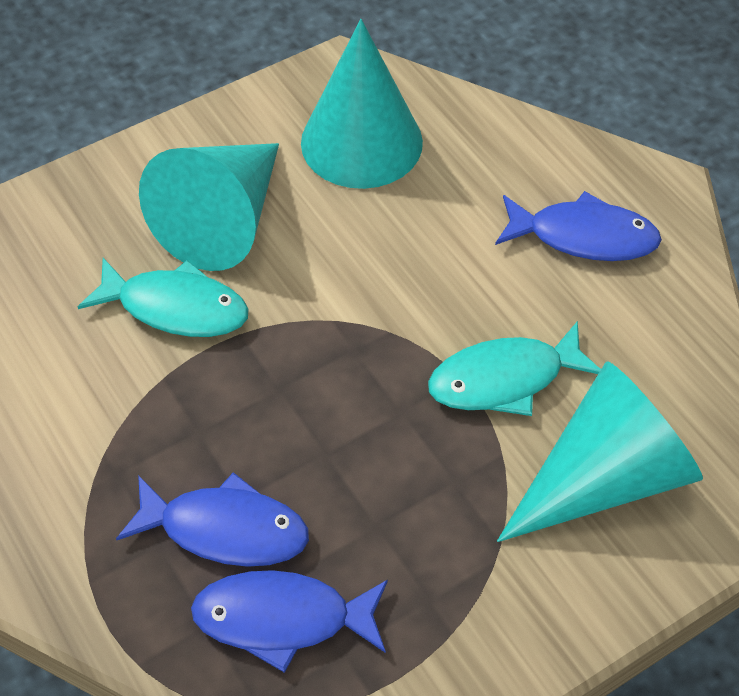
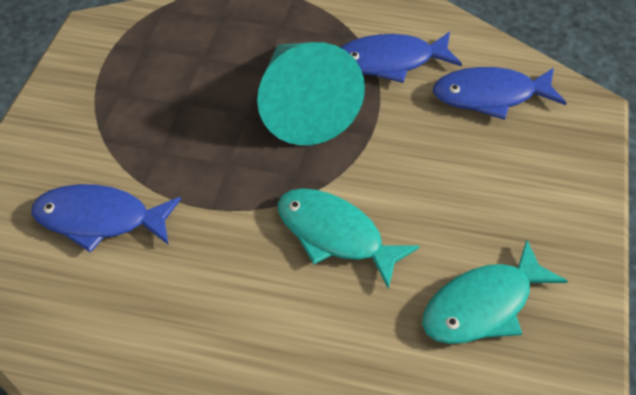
turquoise cone: [139,143,279,271] [301,19,423,189] [497,361,703,542] = 3 -> [257,42,365,145] = 1

